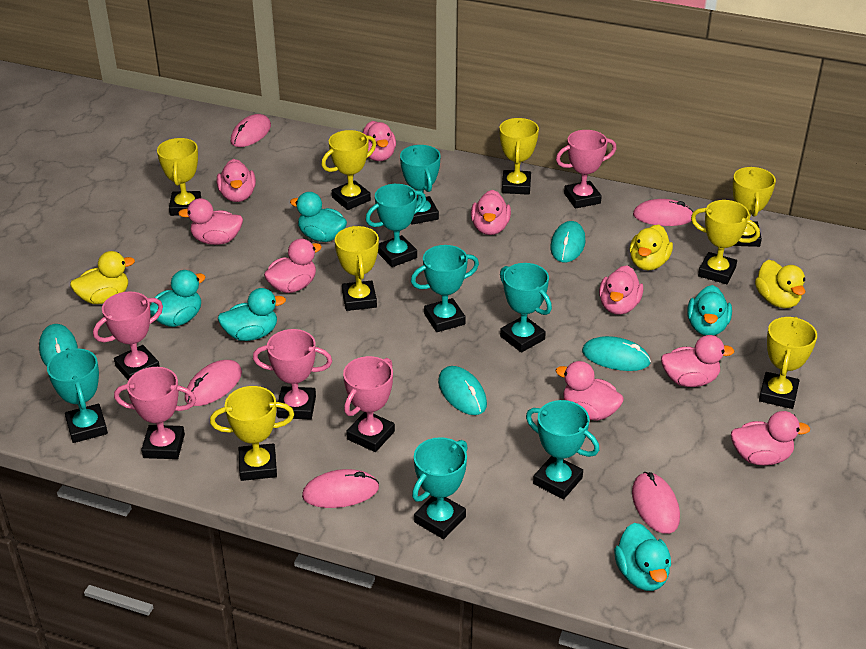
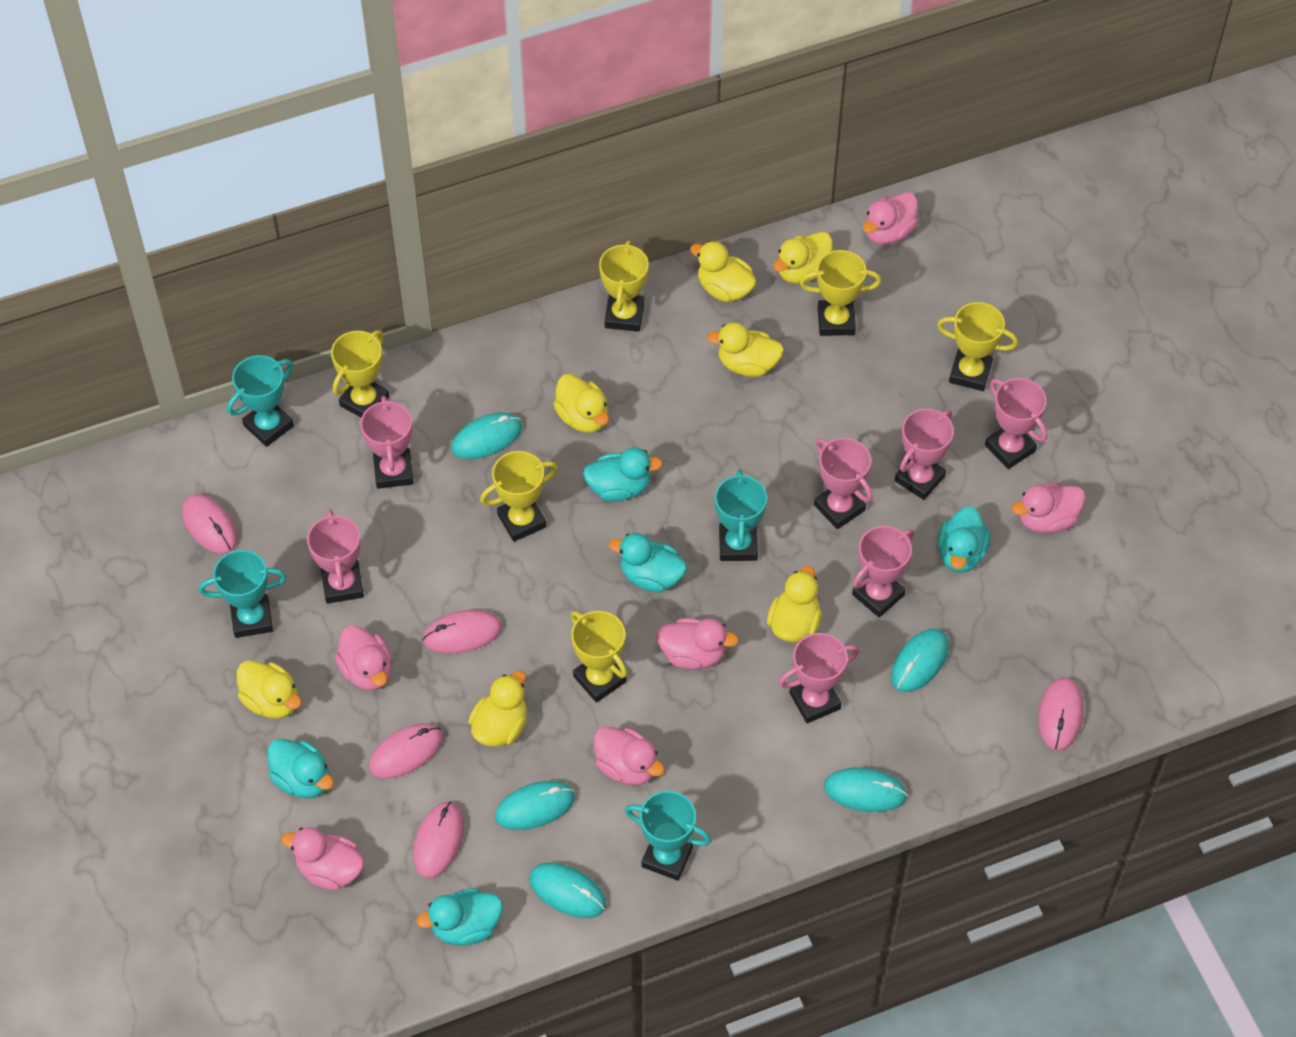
pink duck: [178,198,243,245] [217,159,256,202] [264,239,321,293] [363,121,396,161] [471,190,511,235] [556,361,624,421] [599,265,643,315] [661,335,735,387] [731,411,810,466] = 9 -> [281,827,364,891] [335,625,392,691] [593,726,664,785] [657,618,739,669] [863,192,918,245] [1012,483,1085,533] = 6
pink trophy: [93,292,163,380] [114,367,196,459] [253,329,332,419] [343,356,395,452] [556,130,617,209] = 5 -> [307,509,364,604] [360,396,414,489] [779,633,859,723] [814,438,873,529] [852,526,914,618] [895,408,954,500] [985,378,1047,469] = 7
turquoise mouse: [39,324,78,366] [438,366,487,415] [550,221,585,262] [582,336,651,371] = 4 -> [451,413,523,459] [495,781,575,830] [529,863,606,918] [824,768,908,812] [891,629,949,692] = 5
turquoise trophy: [47,348,108,443] [366,184,426,267] [400,145,441,225] [411,245,479,332] [412,437,467,539] [500,263,552,353] [526,400,599,499] = 7 -> [199,550,287,638] [227,355,294,447] [625,791,711,881] [715,469,767,561] = 4
yellow duck: [70,251,135,304] [630,225,673,271] [755,260,805,308] = 3 -> [237,660,301,719] [468,671,527,747] [553,374,609,433] [690,241,756,302] [707,322,784,377] [767,566,822,643] [773,232,833,284] = 7
yellow trophy: [157,138,201,216] [210,386,294,481] [321,130,376,210] [335,226,379,311] [500,118,539,195] [691,200,760,284] [733,167,776,247] [759,317,817,409] = 8 -> [331,330,389,418] [480,451,558,542] [571,611,627,703] [599,240,649,332] [799,250,881,336] [937,302,1018,391] = 6

